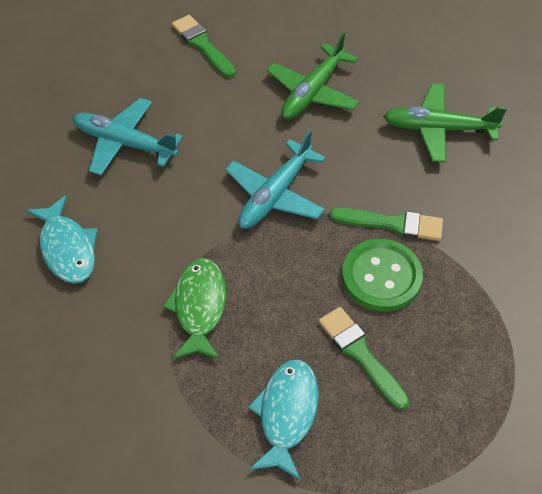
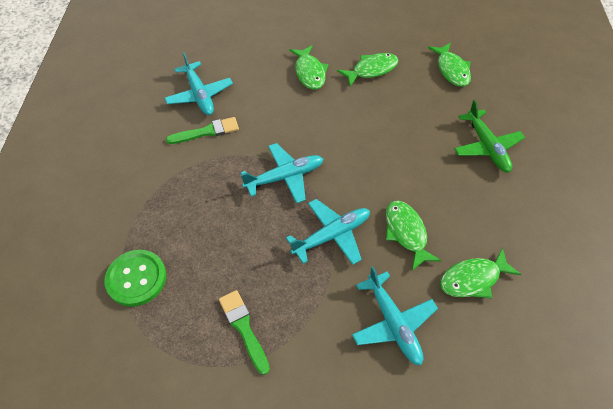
green brush: [172,15,236,78] [318,307,409,410] [330,208,443,241] = 3 -> [166,117,239,144] [219,290,270,375] = 2
green fish: [163,258,226,359] = 1 -> [289,45,328,90] [337,53,398,86] [386,201,442,271] [428,43,471,87] [440,248,521,299] = 5
green plane: [267,32,359,119] [383,83,507,163] = 2 -> [454,100,525,172] = 1
turquoise fish: [26,195,98,284] [248,360,319,480] = 2 -> none = 0
turquoise plane: [73,98,183,176] [225,130,326,229] = 2 -> [164,52,233,115] [241,143,323,203] [286,199,370,265] [352,266,438,365] = 4

